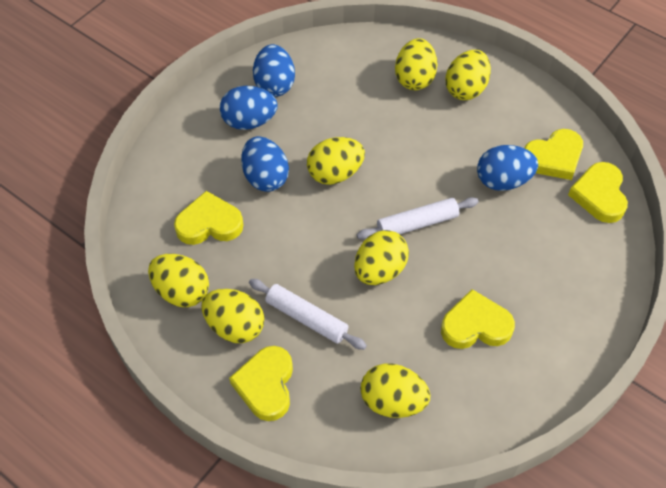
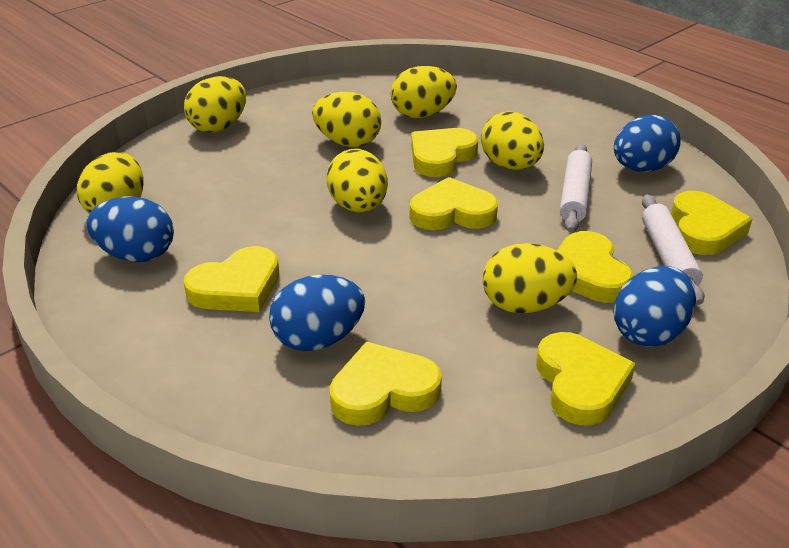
yellow heart: [174,191,243,245] [229,346,293,421] [441,289,515,349] [524,129,583,180] [568,162,628,223] = 5 -> [184,246,279,312] [329,342,442,426] [410,177,498,230] [411,128,478,177] [536,332,636,426] [557,231,633,303] [671,191,752,255] = 7

